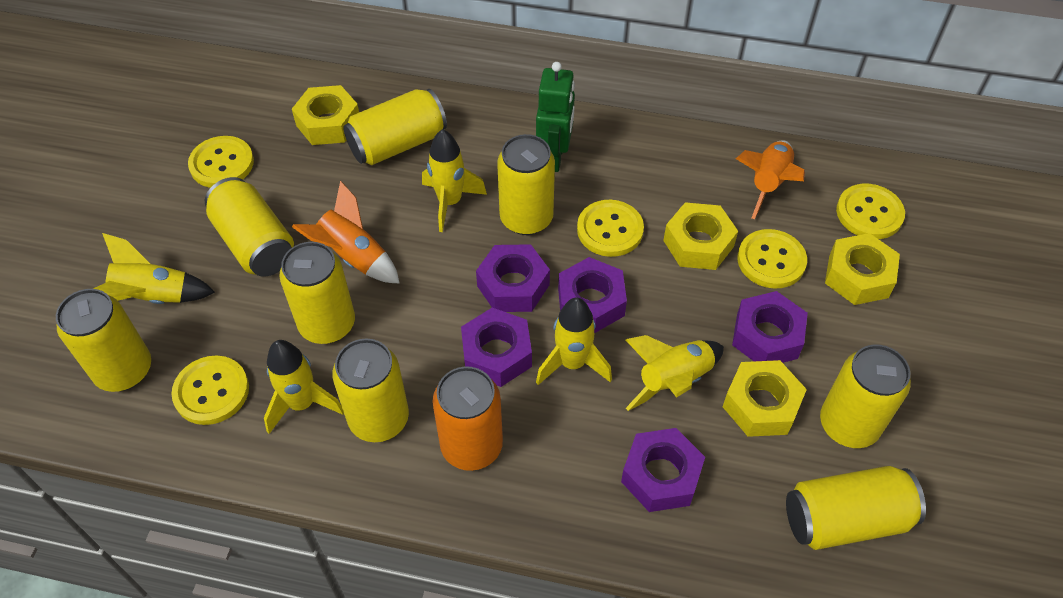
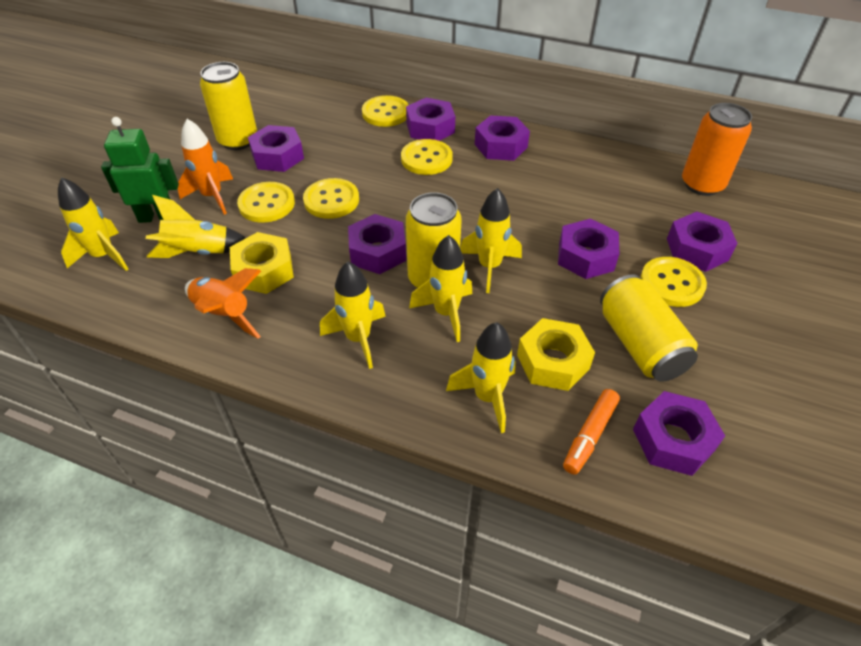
orange marker: none = 0 -> [563,389,620,475] = 1
purple nut: [461,308,532,387] [476,244,550,312] [558,257,627,333] [621,428,705,512] [732,291,808,363] = 5 -> [248,125,304,172] [348,214,406,274] [406,98,455,141] [475,115,530,161] [558,219,620,279] [633,391,725,476] [667,212,738,272] = 7
yellow can: [56,289,151,392] [205,177,294,277] [279,242,355,344] [332,338,409,442] [343,89,447,165] [497,134,555,235] [786,466,926,550] [820,344,911,448] = 8 -> [200,62,257,150] [406,192,462,288] [600,274,698,382] = 3
yellow nut: [292,85,359,145] [663,202,738,270] [723,360,807,437] [825,233,900,305] = 4 -> [230,232,294,294] [517,318,595,391] = 2
yellow rocket: [93,233,215,304] [264,340,344,434] [422,129,487,232] [536,298,612,385] [626,335,724,411] = 5 -> [58,177,128,271] [146,195,246,258] [320,261,386,369] [409,235,472,342] [446,322,516,433] [460,188,522,293] = 6

